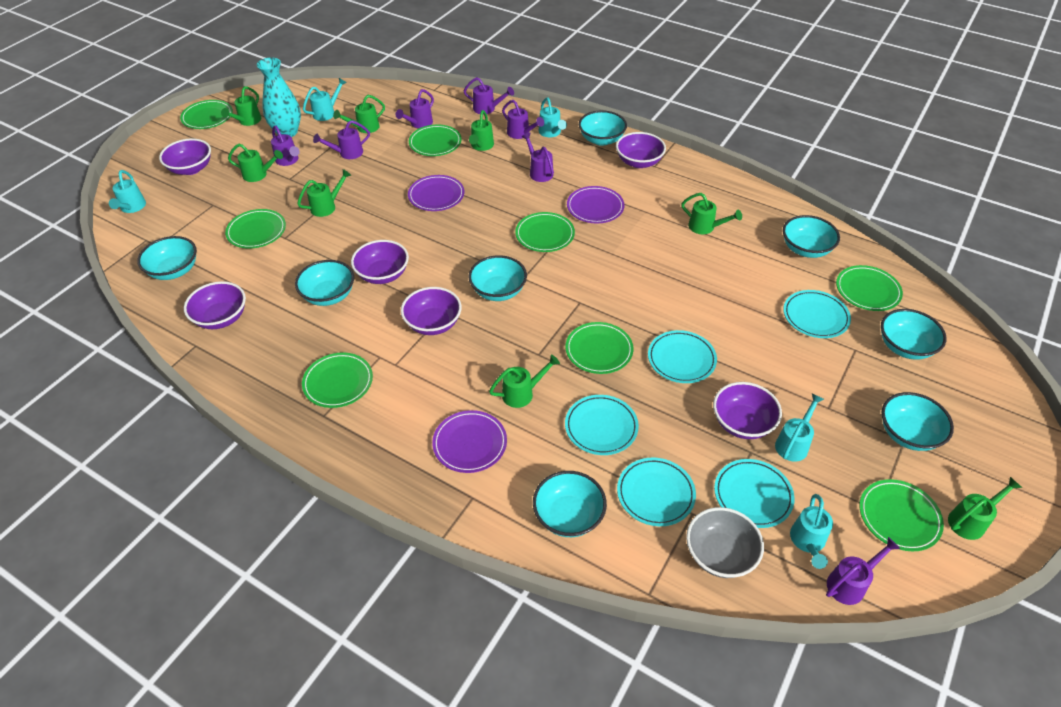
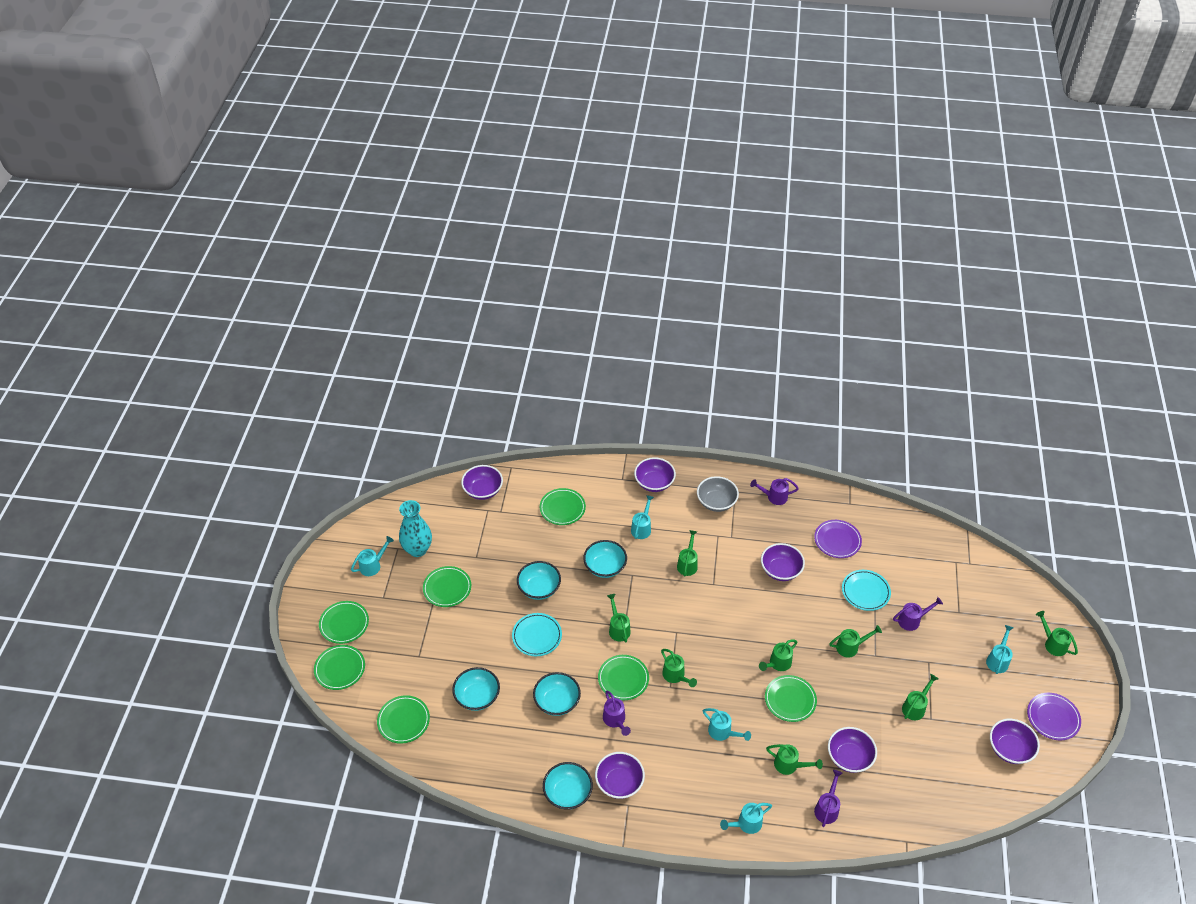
green plate: [180,100,233,129] [225,209,286,249] [302,353,373,408] [409,125,462,156] [515,212,575,252] [565,322,633,374] [836,265,903,311] [860,479,944,551] = 8 -> [314,645,365,690] [319,601,369,644] [377,695,430,744] [423,566,471,607] [540,488,586,525] [598,655,649,700] [765,675,817,722] = 7
purple plate: [408,175,464,211] [432,410,507,473] [567,186,624,224] = 3 -> [814,520,862,558] [1027,693,1081,740] = 2
purple watering can: [271,126,300,166] [313,120,370,159] [395,89,434,128] [464,77,514,115] [502,100,544,139] [521,133,554,182] [826,537,900,605] = 7 -> [603,690,631,736] [750,478,799,505] [814,770,843,827] [893,597,943,631] = 4
turquoise bowl: [137,236,197,280] [295,260,354,306] [469,255,527,301] [533,471,607,537] [579,110,627,146] [783,215,840,258] [881,309,946,360] [882,392,954,451] = 8 -> [452,667,500,711] [517,561,561,600] [533,672,581,716] [543,762,593,810] [583,540,627,578] = 5
turquoise plate: [565,395,639,455] [617,457,696,526] [648,330,717,383] [714,459,794,528] [783,290,851,338] = 5 -> [512,613,562,656] [842,570,891,611] = 2

